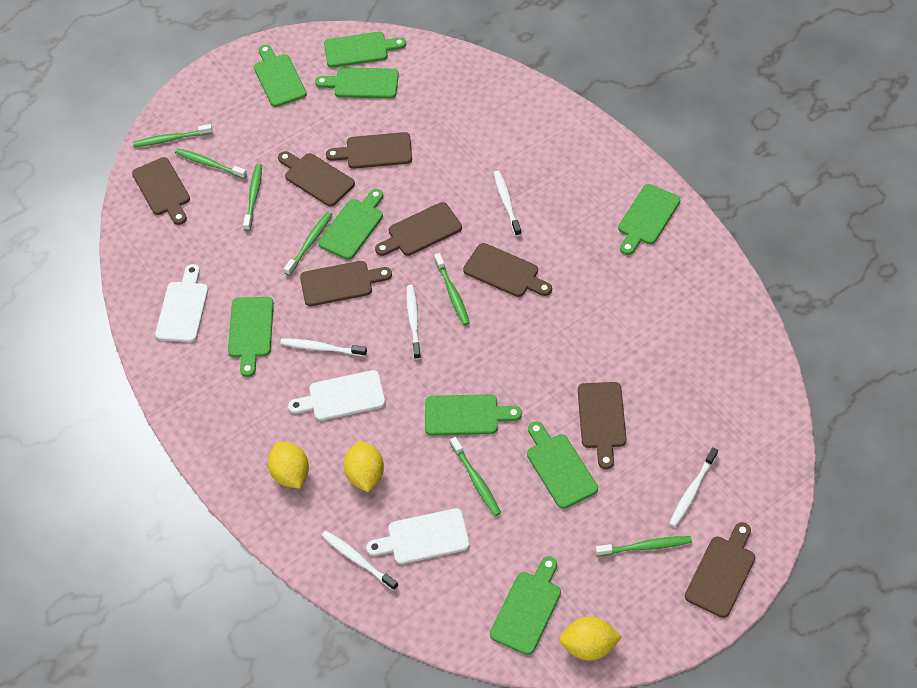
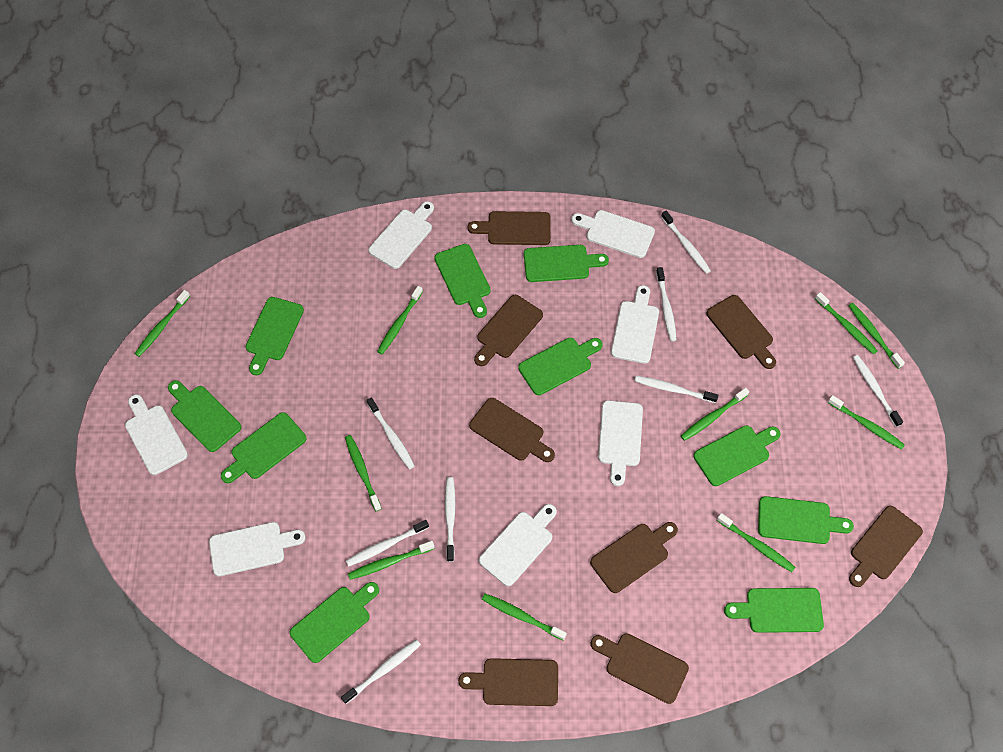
green cutting board: [228,297,274,377] [254,45,307,107] [315,67,399,99] [318,189,383,260] [324,32,406,68] [425,394,522,436] [490,556,561,655] [527,422,598,509] [618,184,680,255] = 9 -> [168,380,241,452] [221,412,306,483] [246,297,304,375] [290,582,379,663] [434,244,491,318] [518,338,603,395] [524,245,609,282] [694,425,781,486] [724,588,824,633] [758,496,854,544] = 10
green toothbrush: [133,124,212,147] [175,148,247,179] [243,164,262,231] [284,212,333,276] [434,253,470,325] [450,437,501,516] [596,536,692,556] = 7 -> [135,290,190,357] [345,435,382,511] [348,541,435,580] [377,286,423,354] [482,594,567,640] [681,388,749,441] [717,513,795,572] [815,292,878,355] [828,395,905,449] [848,303,905,369] = 10
white cutting board: [155,264,208,342] [288,370,385,421] [366,508,470,564] = 3 -> [125,394,188,475] [209,522,306,576] [369,201,434,269] [479,504,557,586] [571,210,655,258] [598,400,643,486] [611,285,659,364] = 7
white toothbrush: [280,338,367,357] [321,531,398,591] [406,285,421,360] [494,170,521,236] [669,447,718,527] = 5 -> [341,639,421,704] [346,520,429,567] [367,397,415,469] [445,477,456,562] [635,376,719,403] [656,267,677,341] [661,211,711,274] [853,355,903,427] = 8
yellow lemon: [268,442,309,489] [344,441,384,492] [559,617,622,661] = 3 -> none = 0

